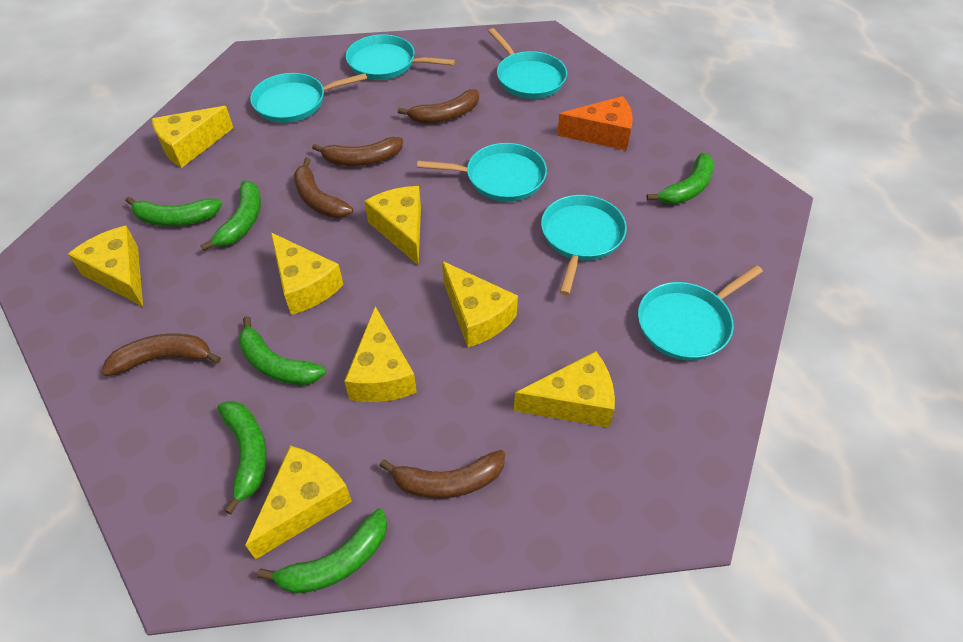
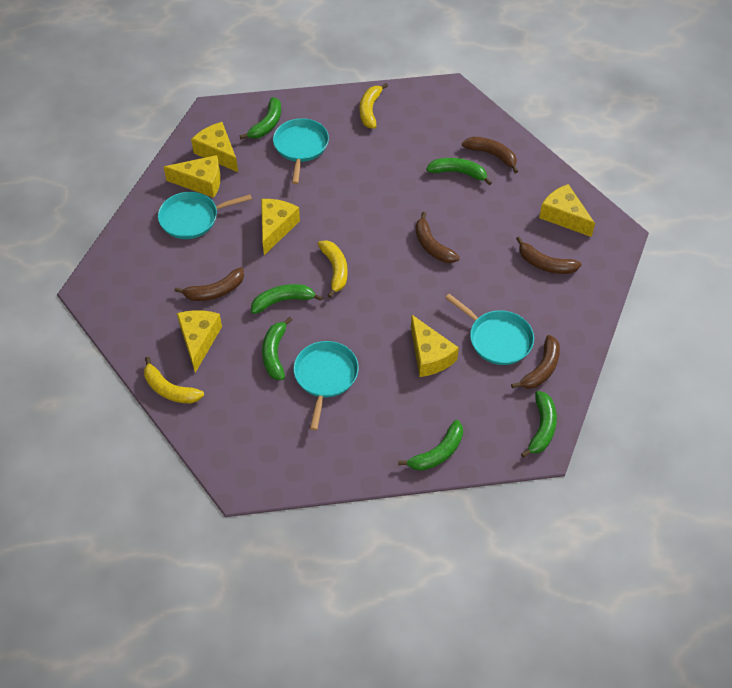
orange cheese: [557,96,633,151] = 1 -> none = 0
turquoise pan: [250,73,367,123] [346,34,455,80] [417,143,547,202] [488,28,567,99] [541,195,627,295] [638,265,763,361] = 6 -> [158,192,252,239] [273,118,329,184] [293,341,359,430] [445,294,534,365] = 4
yellow banana: none = 0 -> [144,357,204,403] [318,240,348,298] [360,83,388,129] = 3
yellow cheese: [68,226,143,307] [152,106,233,168] [245,446,352,559] [271,233,343,315] [344,306,417,402] [364,186,421,266] [442,261,518,347] [514,351,615,428] = 8 -> [164,155,221,198] [177,310,222,373] [191,122,238,172] [261,199,300,255] [411,315,459,377] [539,184,595,237] = 6

